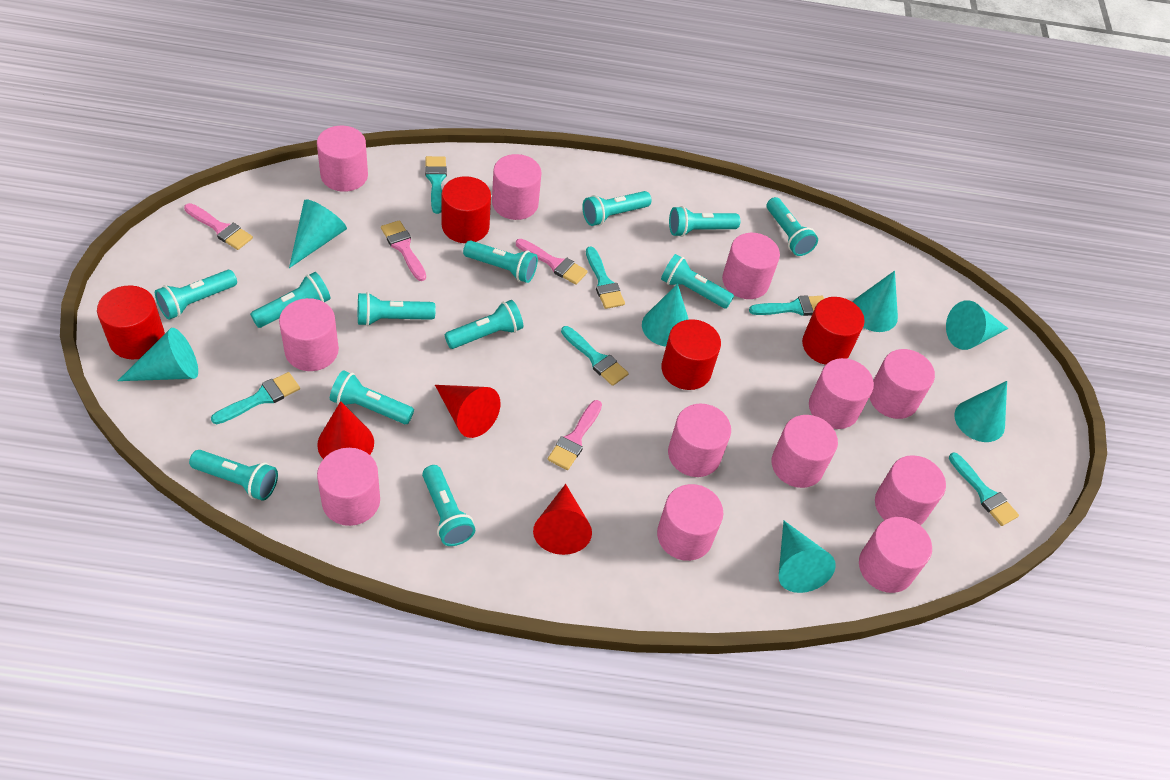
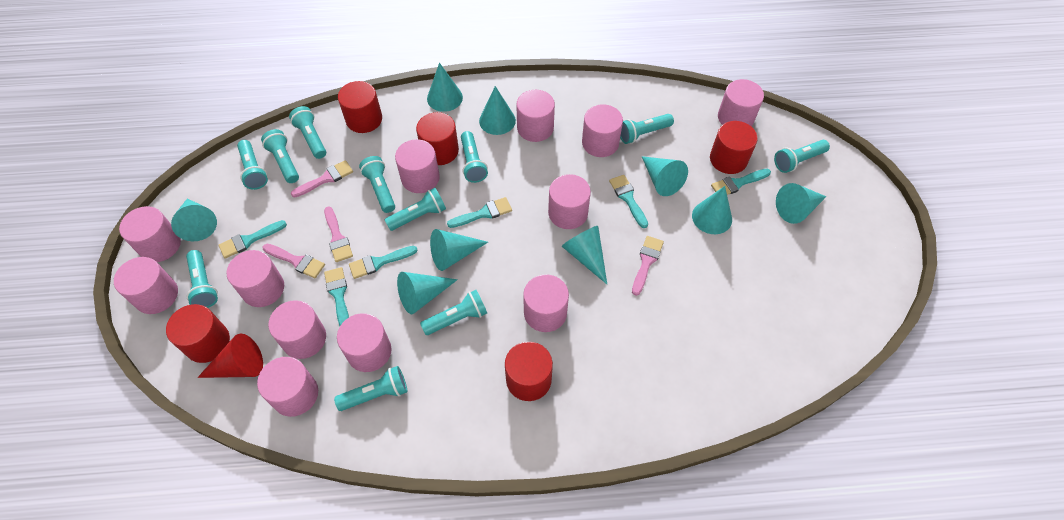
red cone: [317,401,374,459] [435,385,500,438] [533,484,592,555] = 3 -> [197,334,263,378] = 1
red cylinder: [97,285,165,359] [442,176,491,243] [661,319,721,390] [802,297,865,365] = 4 -> [166,304,230,363] [338,81,382,133] [416,112,459,165] [505,342,553,401] [710,121,758,174] = 5
turquoise cone: [118,328,198,381] [289,199,347,268] [642,284,689,346] [779,521,836,593] [853,271,898,332] [946,300,1009,350] [954,381,1007,442] = 7 -> [171,198,217,241] [397,272,458,314] [427,63,463,112] [430,229,488,271] [479,86,516,135] [562,226,607,284] [642,156,688,196] [692,186,732,234] [776,183,826,224] = 9
turquoise flashlight: [155,270,237,320] [189,450,278,501] [250,272,331,328] [330,370,414,424] [358,292,436,326] [422,465,475,546] [445,300,523,349] [463,241,538,283] [582,191,652,226] [661,254,734,309] [669,206,740,237] [767,197,818,256] = 12 -> [186,250,218,308] [237,140,268,190] [261,129,299,183] [289,106,326,159] [334,366,407,411] [359,156,395,213] [385,188,446,231] [420,290,487,335] [461,131,488,183] [620,114,674,144] [774,140,830,173] = 11

